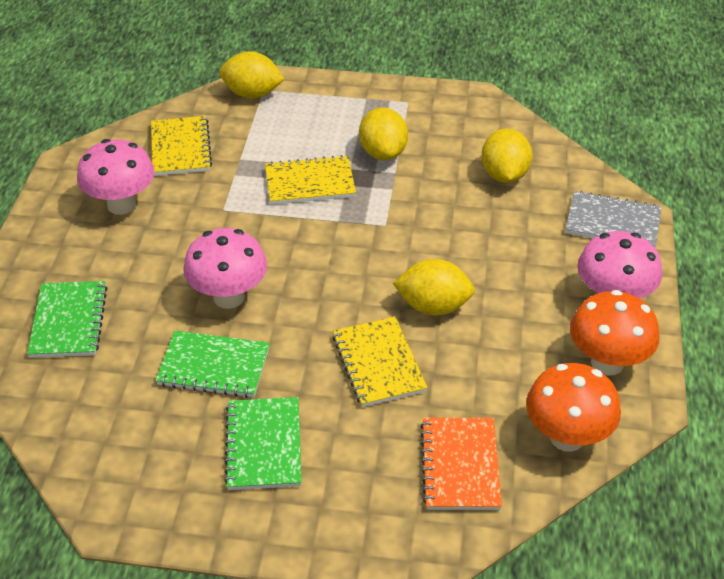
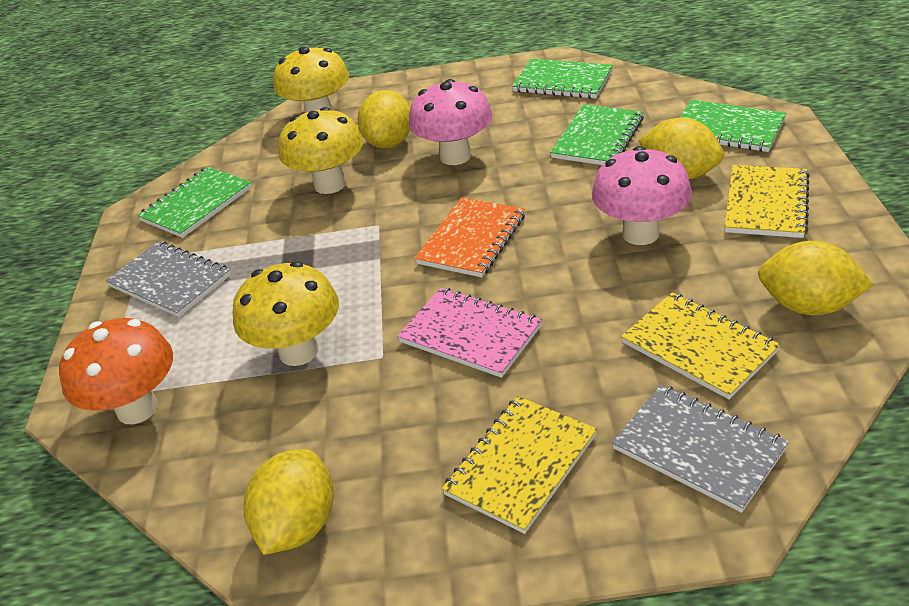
green notebook: [27,281,107,358] [155,331,270,398] [224,397,302,490] = 3 -> [137,167,252,238] [512,59,613,99] [550,104,644,165] [679,100,787,152] = 4
grey notebook: [566,191,662,247] = 1 -> [106,241,231,317] [612,385,789,513] = 2
orange mushroom: [526,363,621,452] [570,290,659,376] = 2 -> [59,318,173,424] = 1
pink mushroom: [77,139,155,215] [183,228,267,309] [577,231,662,298] = 3 -> [409,79,492,165] [592,146,692,245] = 2
pink notebook: none = 0 -> [397,288,542,378] = 1
yellow mushroom: none = 0 -> [232,261,339,366] [274,46,349,113] [279,107,363,194] = 3

